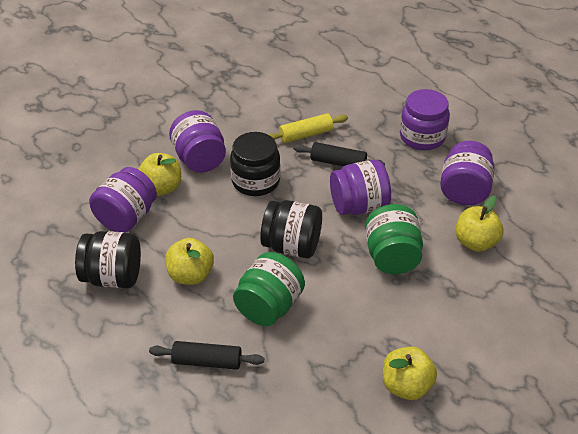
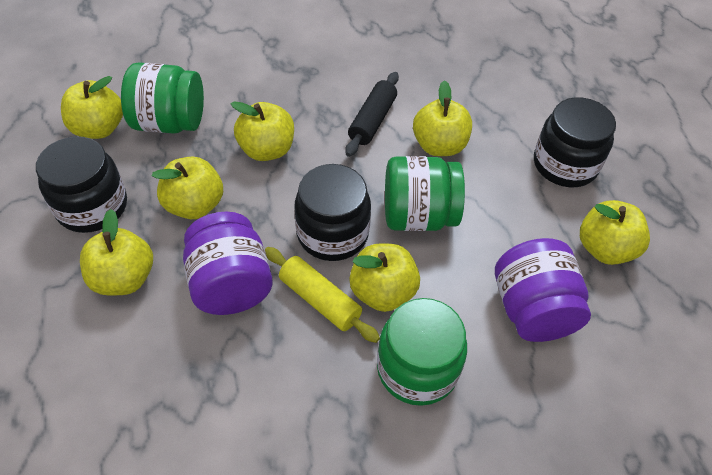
black rolling pin: [149,341,264,370] [293,142,385,167] = 2 -> [345,72,399,157] = 1
green jar: [233,252,305,326] [365,204,423,274] = 2 -> [121,62,204,134] [377,298,467,406] [385,156,465,231] = 3
purple jar: [89,167,157,233] [169,110,226,173] [330,160,391,215] [400,89,450,150] [440,141,494,205] = 5 -> [183,211,273,315] [495,238,591,342] = 2
yellow apple: [138,153,181,196] [165,238,214,285] [383,347,437,400] [455,196,503,252] = 4 -> [61,76,123,139] [80,209,153,295] [152,156,223,219] [231,101,294,161] [349,243,420,312] [413,80,472,156] [580,200,650,265] = 7

